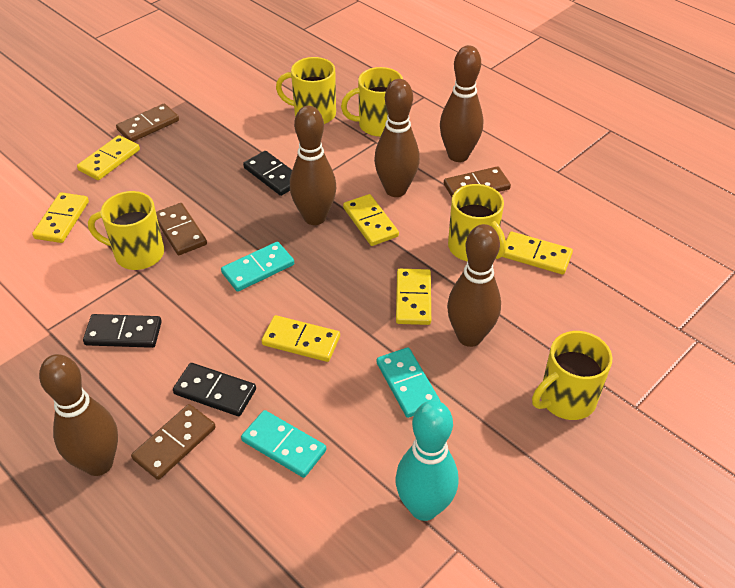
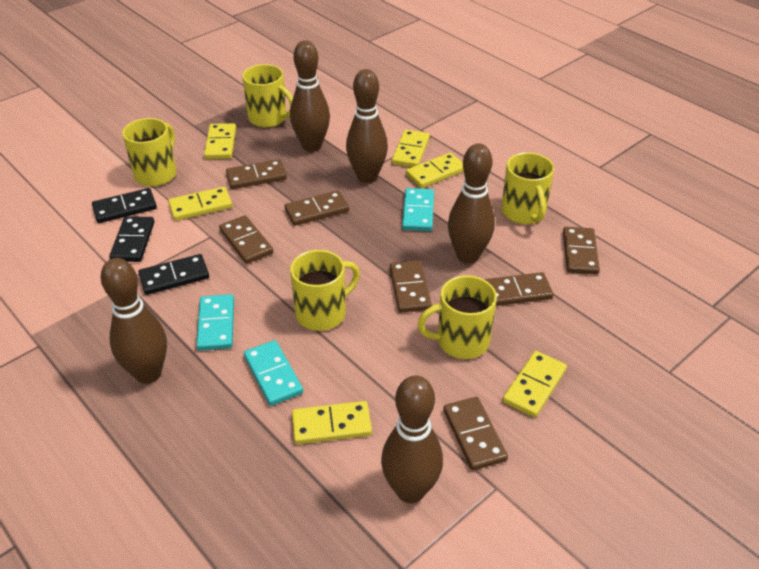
brown domino: [116,104,179,142] [131,404,216,480] [156,203,207,255] [444,166,511,197] = 4 -> [219,215,273,264] [226,159,287,189] [284,190,349,226] [390,260,432,313] [443,397,508,470] [484,272,553,306] [563,227,600,274] = 7
turquoise bowling pin: [395,400,458,521] = 1 -> none = 0

